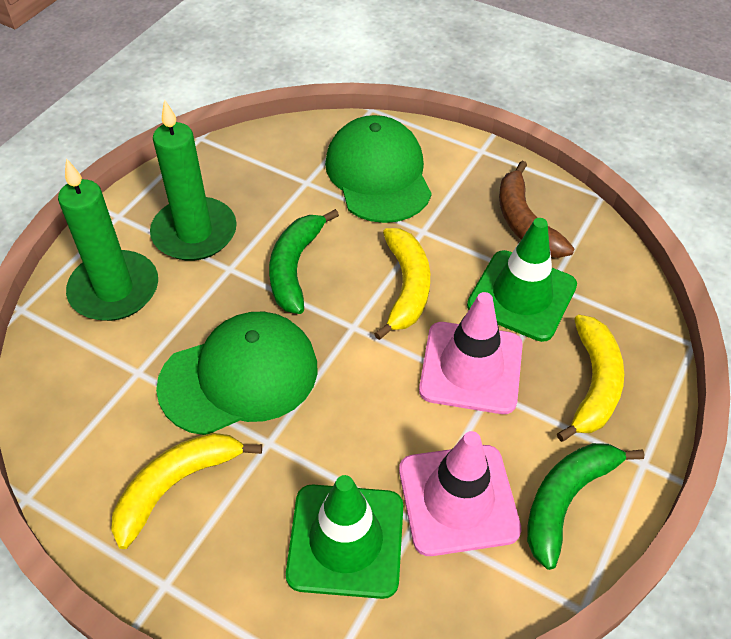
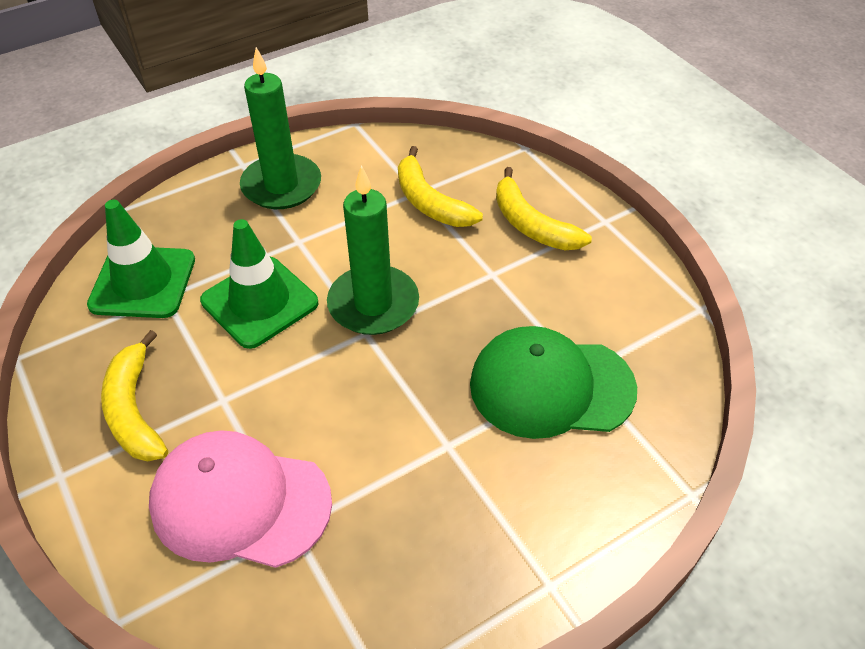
brown banana: [499,161,575,258] = 1 -> none = 0
green banana: [269,209,339,314] [527,443,645,570] = 2 -> none = 0
green cap: [156,312,317,435] [325,115,432,223] = 2 -> [470,326,637,439] = 1
pink cap: none = 0 -> [149,430,332,568] = 1
pink traffic cone: [399,431,522,556] [419,292,523,414] = 2 -> none = 0

